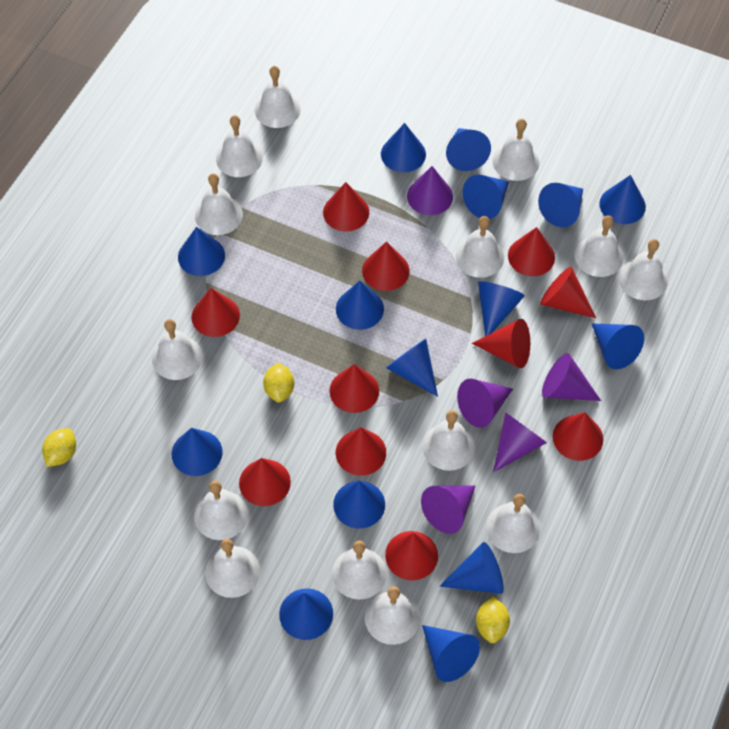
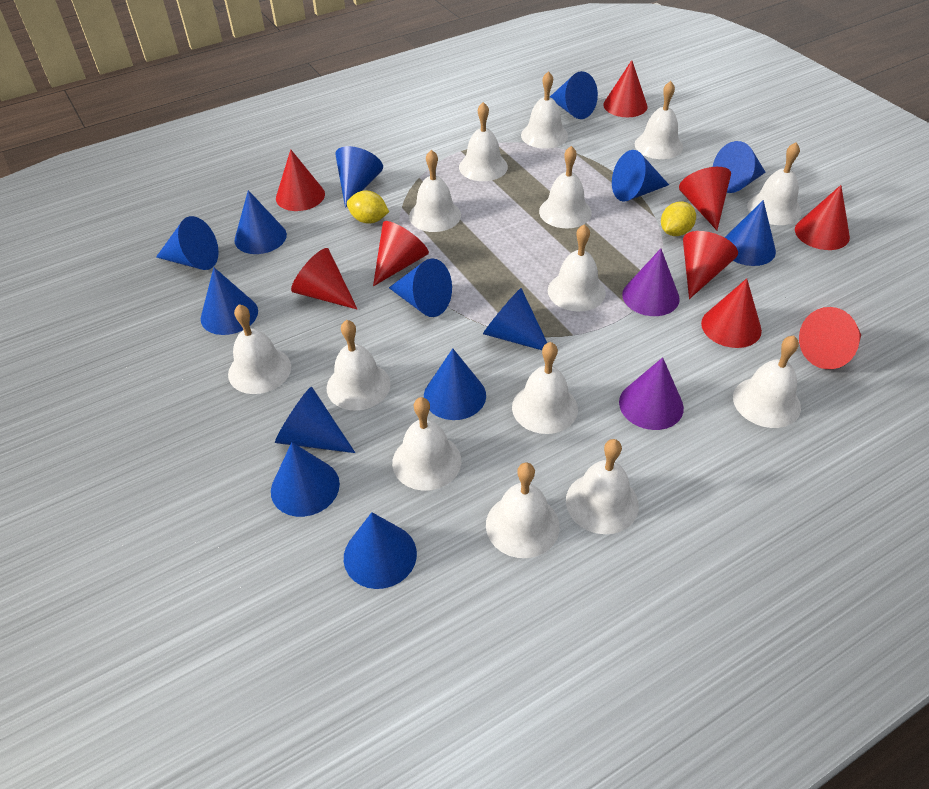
blue cone: [172,428,223,476] [178,227,225,276] [279,588,333,640] [333,481,385,529] [336,281,384,330] [381,123,426,172] [386,339,438,397] [422,625,480,682] [439,542,504,594] [446,128,491,171] [463,175,509,219] [478,281,525,336] [538,183,583,227] [592,323,644,369] [599,175,646,224] = 15 -> [156,216,219,270] [201,267,258,335] [234,190,287,254] [271,442,340,517] [275,387,355,453] [335,146,383,208] [344,512,417,589] [389,259,452,317] [424,349,486,420] [483,288,547,350] [550,71,598,119] [612,150,669,202] [713,141,766,193] [724,200,776,266] = 14
purple cone: [407,166,453,215] [421,485,475,534] [457,379,513,428] [493,412,547,472] [542,353,601,401] = 5 -> [619,357,684,430] [622,248,680,316] = 2
red cone: [192,288,240,337] [239,458,291,506] [323,182,369,231] [329,364,379,413] [336,427,386,476] [362,241,410,291] [385,531,438,580] [472,319,530,368] [508,227,555,276] [540,267,596,318] [553,412,603,461] = 11 -> [276,149,325,211] [291,248,357,309] [373,221,429,286] [603,60,647,117] [679,167,731,230] [683,231,738,299] [701,278,762,348] [795,185,850,250] [799,307,861,369] = 9
yellow lemon: [42,428,76,467] [263,363,294,403] [476,596,510,643] = 3 -> [347,191,389,224] [661,202,696,236] = 2

